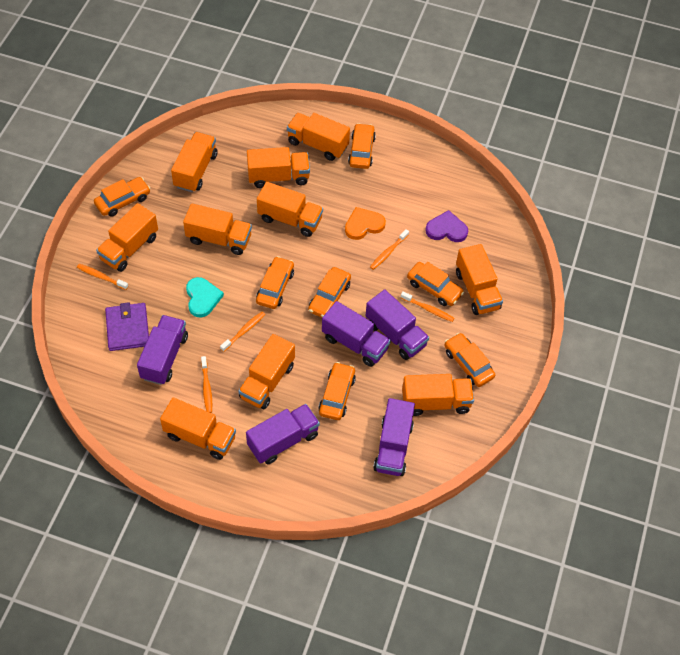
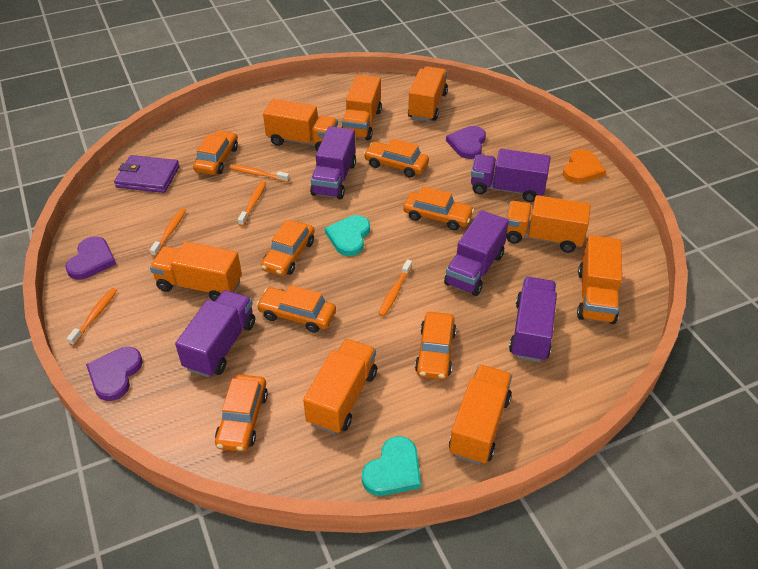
orange truck: [96,203,158,272] [160,398,236,460] [171,132,217,192] [183,204,252,255] [238,334,295,409] [247,147,310,188] [257,182,323,237] [287,113,350,161] [402,374,474,416] [456,244,503,315] = 10 -> [150,242,242,301] [263,99,338,151] [303,339,377,434] [342,75,382,141] [408,66,448,121] [449,365,512,465] [506,195,591,253] [577,235,622,324] = 8
purple heart: [425,210,468,242] = 1 -> [65,237,116,280] [86,347,143,401] [446,126,486,159] = 3
turquoise heart: [186,277,224,317] = 1 -> [325,215,370,256] [362,436,421,496] = 2

